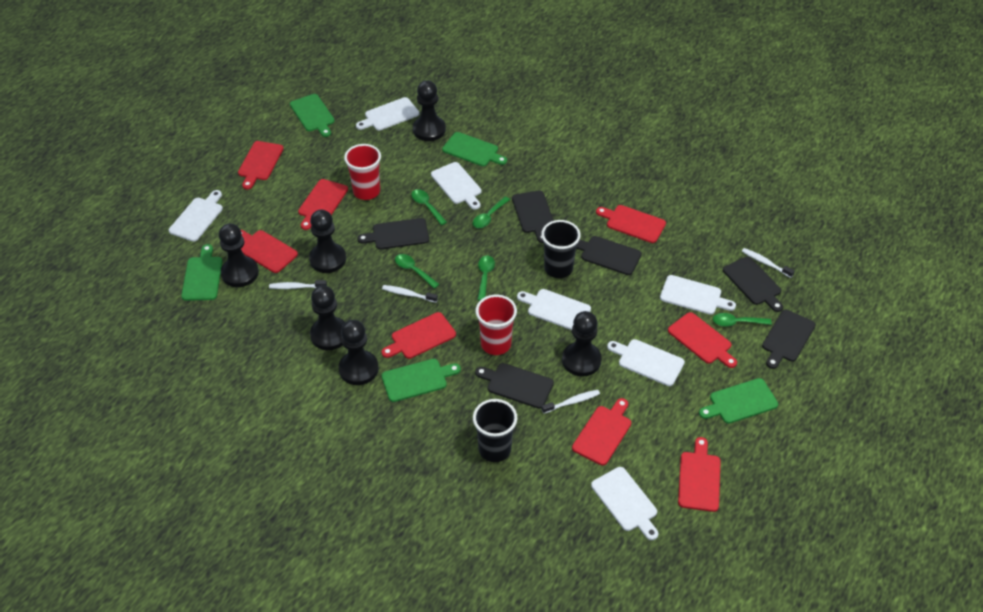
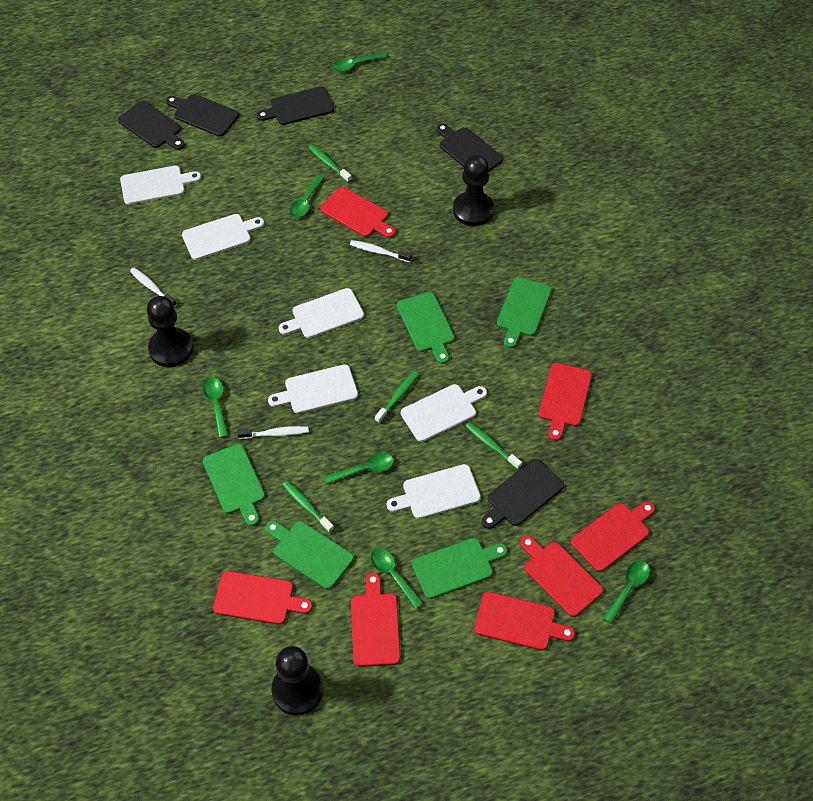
black cup: [473,399,517,462] [541,220,581,278] = 2 -> none = 0
black cutting board: [357,218,429,249] [475,363,554,409] [512,191,554,243] [576,236,642,275] [723,256,783,312] [762,310,816,369] = 6 -> [118,101,185,150] [166,94,239,137] [257,86,334,125] [436,123,503,172] [482,459,564,529] = 5
black pawn: [219,223,259,287] [309,209,346,273] [310,285,346,350] [338,320,379,385] [413,80,446,141] [562,311,602,376] = 6 -> [147,296,193,367] [271,646,323,715] [453,155,494,226] = 3
green spoon: [395,254,439,289] [411,189,447,225] [473,197,510,228] [478,255,495,301] [713,313,772,327] = 5 -> [203,377,228,438] [290,174,324,218] [324,453,394,484] [332,52,387,72] [370,548,423,609] [603,561,650,624] = 6
green toothbrush: none = 0 -> [282,481,334,533] [309,145,352,183] [375,372,419,424] [466,422,522,470] = 4
red cup: [344,144,381,200] [476,295,517,355] = 2 -> none = 0
red cutting board: [238,141,284,189] [241,230,298,273] [298,179,348,230] [381,312,456,359] [572,398,631,466] [596,205,666,243] [668,312,737,368] [678,437,720,512] = 8 -> [213,571,313,625] [320,187,396,238] [351,573,401,667] [475,592,575,650] [520,536,604,617] [539,363,592,441] [571,501,655,572] = 7
white cutting board: [169,190,223,242] [356,97,419,130] [431,162,481,210] [517,289,591,330] [591,467,658,540] [607,339,685,386] [660,275,736,315] = 7 -> [120,166,201,205] [182,214,264,260] [268,365,358,414] [279,288,364,338] [387,464,481,519] [401,384,487,442] = 6
white toothbrush: [269,280,327,289] [382,285,438,303] [542,390,600,414] [742,248,795,278] = 4 -> [130,268,177,307] [237,426,309,439] [350,240,412,262] = 3

